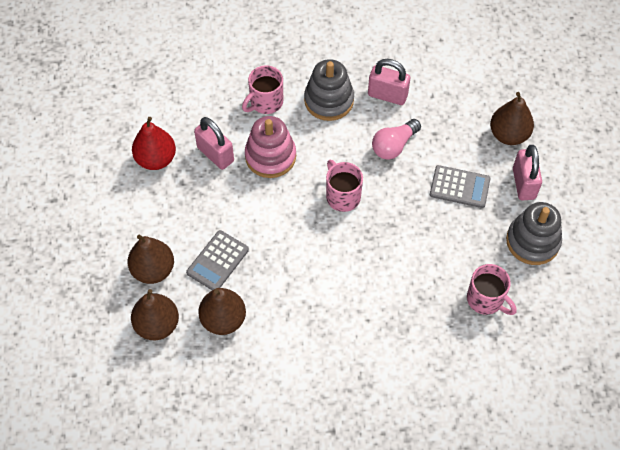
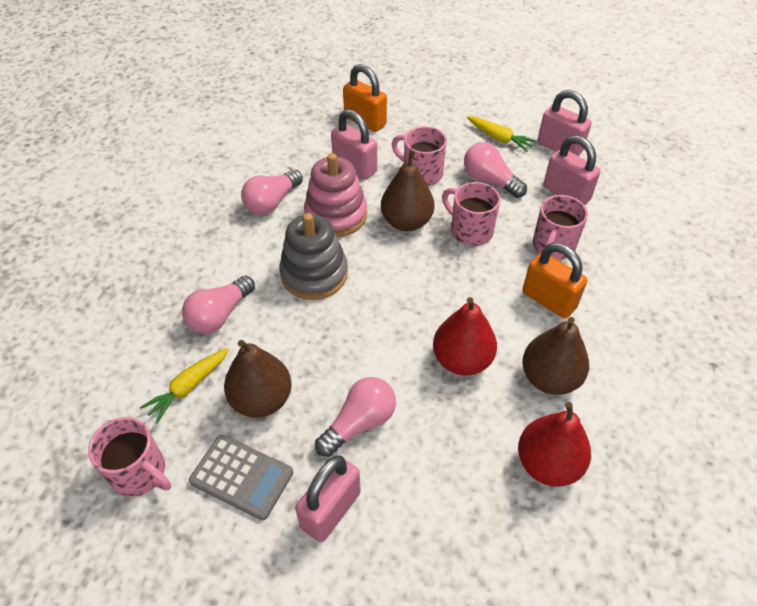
brown pear: [128,235,174,284] [131,289,179,340] [198,288,246,335] [490,92,534,145] = 4 -> [224,340,292,418] [381,150,434,231] [522,317,589,395] = 3
grey calculator: [186,230,249,290] [430,165,491,208] = 2 -> [189,435,293,520] = 1
grey stacking toy: [304,59,354,121] [506,202,562,265] = 2 -> [280,213,348,300] = 1
orange padlock: none = 0 -> [343,64,387,132] [522,243,587,318] = 2
pink light bulb: [372,119,421,160] = 1 -> [182,276,255,334] [241,169,303,215] [315,377,396,457] [464,142,527,198] = 4
pink mug: [242,66,283,114] [326,160,363,212] [467,264,517,315] = 3 -> [88,417,171,497] [392,126,447,186] [442,182,500,246] [533,195,588,260] = 4
pink padlock: [194,117,234,170] [368,59,410,105] [513,145,542,200] = 3 -> [295,456,361,542] [331,109,377,180] [537,90,592,156] [544,135,600,205] = 4
red pear: [132,117,176,170] = 1 -> [433,297,497,376] [518,402,591,487] = 2
yellow carrot: none = 0 -> [140,348,229,423] [467,116,536,152] = 2

